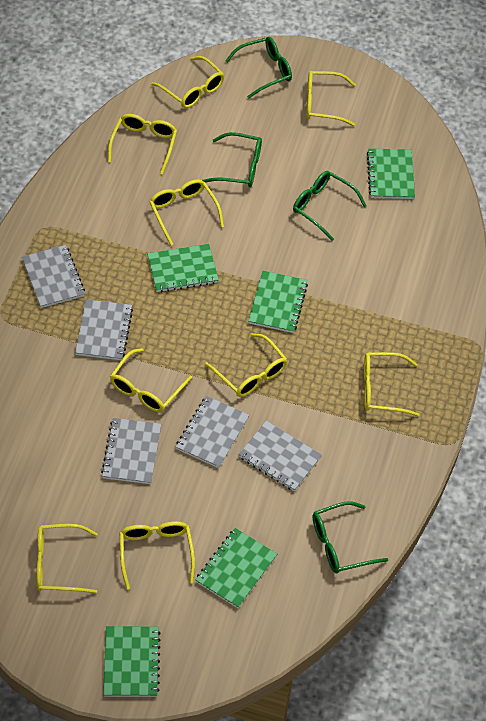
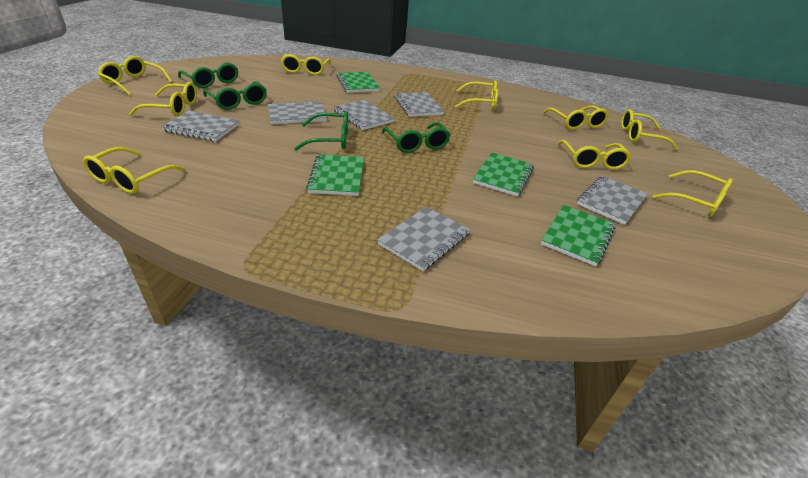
green notebook: [103,626,160,697] [147,244,219,292] [196,528,277,608] [248,271,308,333] [367,148,415,199] = 5 -> [306,154,364,196] [336,72,380,93] [473,152,534,196] [541,205,615,266] = 4
grey notebook: [22,245,85,308] [75,299,133,360] [101,418,161,484] [176,396,249,468] [238,420,322,491] = 5 -> [161,110,239,141] [268,101,327,124] [333,100,395,130] [377,207,470,271] [394,92,444,117] [577,176,648,225] = 6

